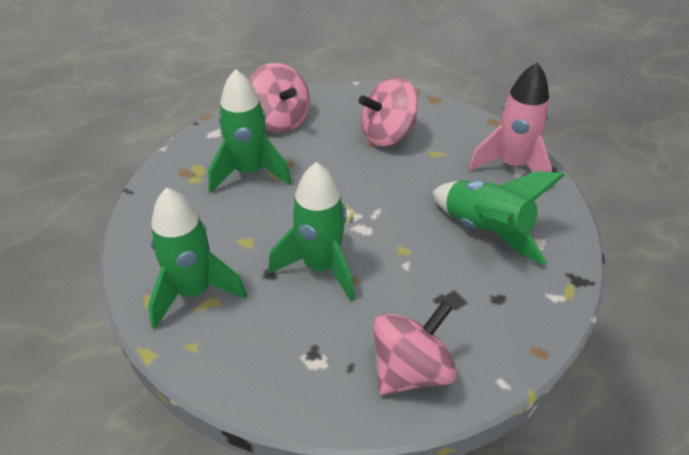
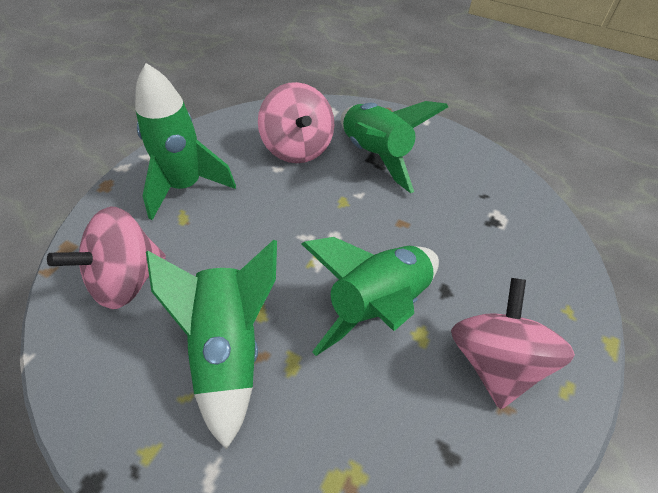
pink rocket: [468,62,552,190] = 1 -> none = 0

